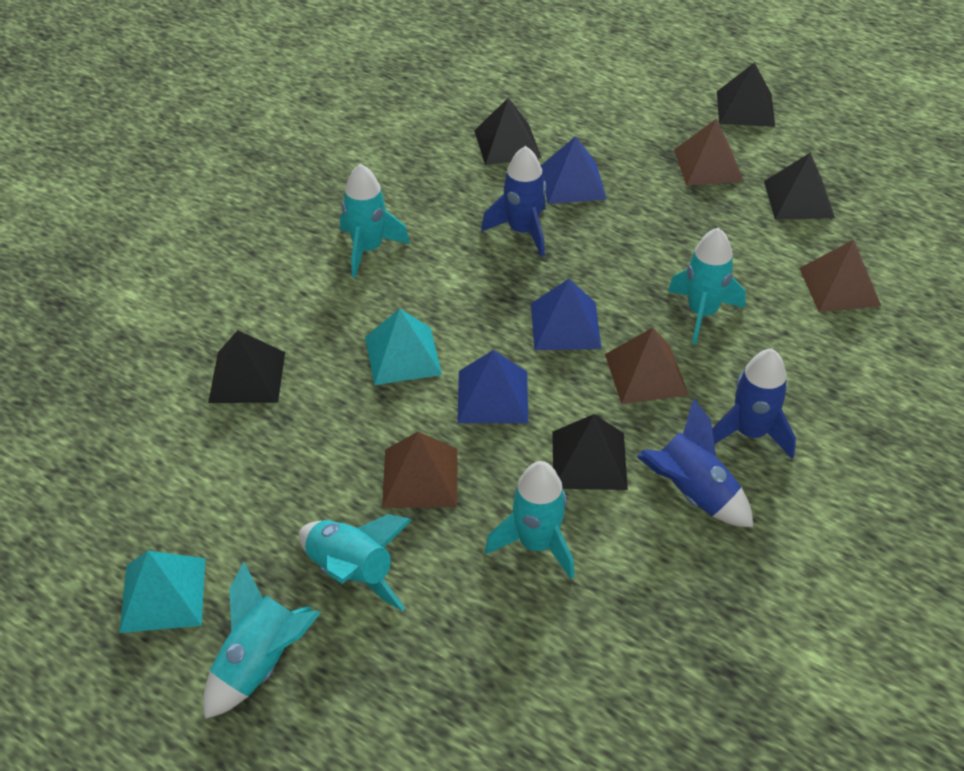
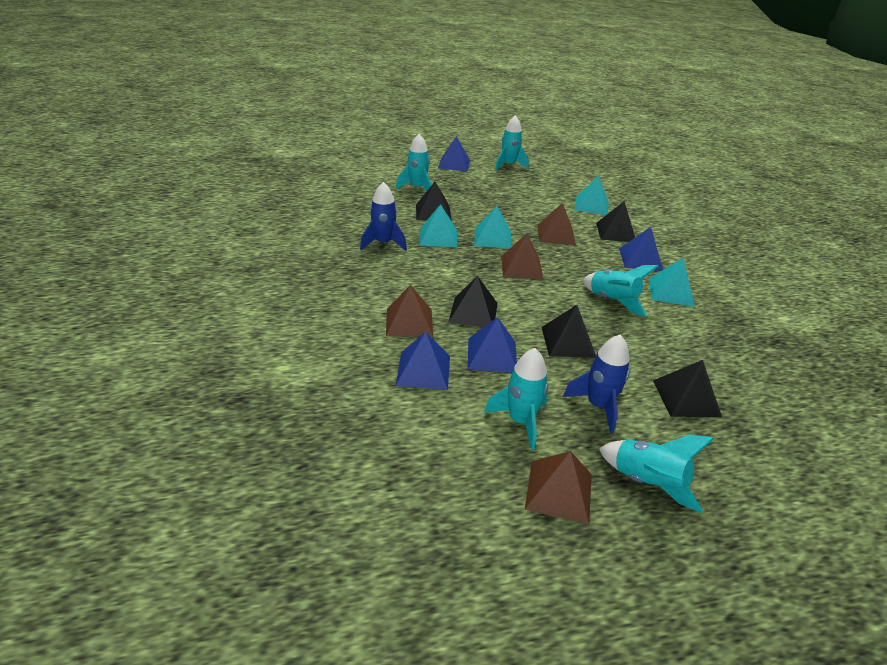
blue pyramid: [457,350,528,423] [531,279,602,350] [541,136,607,204] = 3 -> [396,332,450,390] [438,136,470,172] [468,317,517,373] [619,227,663,271] = 4
blue rocket: [481,146,546,257] [637,398,753,527] [712,348,796,459] = 3 -> [360,182,407,251] [563,335,630,433] = 2
turquoise pyramid: [119,551,205,633] [365,309,442,385] = 2 -> [419,204,457,247] [474,206,512,249] [574,176,608,215] [649,258,695,307] = 4

